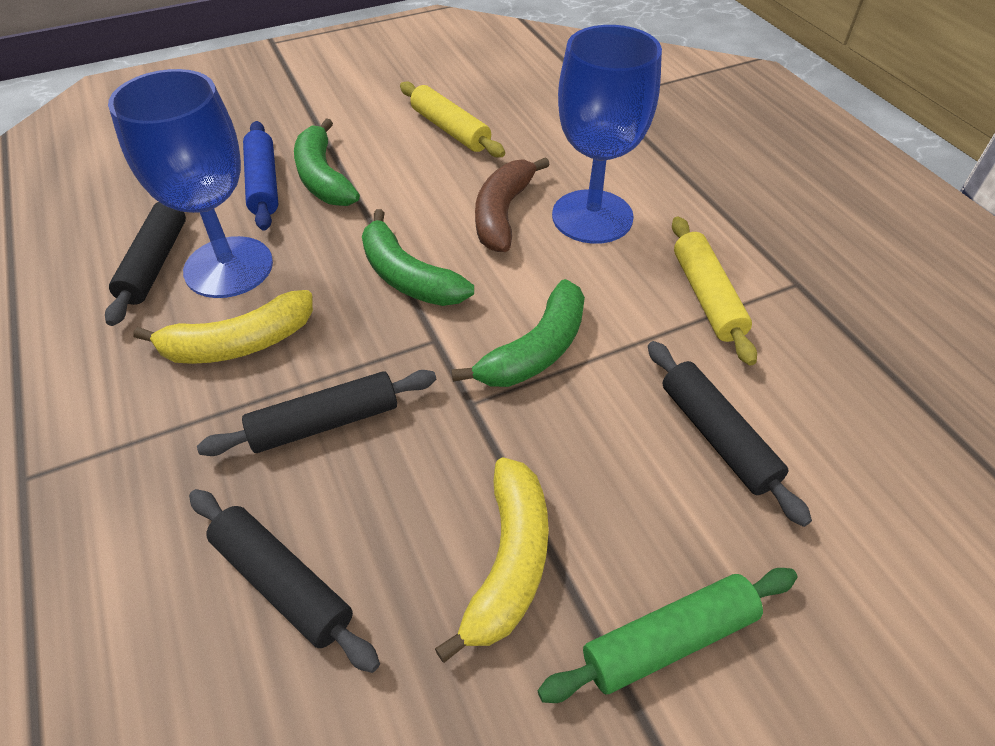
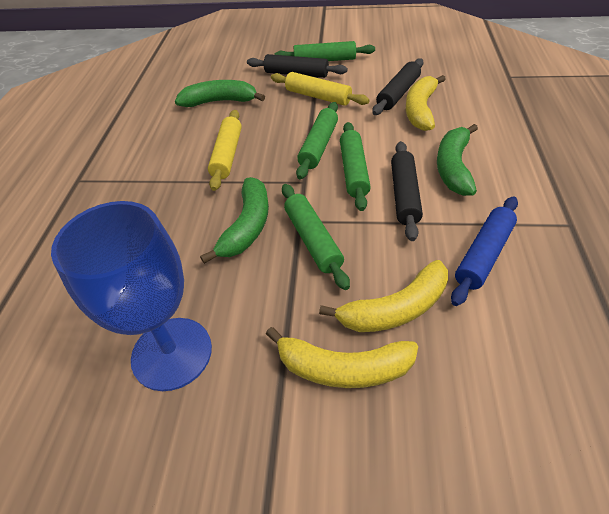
black rolling pin: [105,202,186,326] [189,489,380,673] [197,370,436,456] [648,341,812,527] = 4 -> [247,54,347,78] [372,58,424,115] [391,141,423,241] = 3
blue goblet: [108,69,273,298] [552,25,662,244] = 2 -> [51,201,212,391] = 1
brown banana: [475,157,550,252] = 1 -> none = 0
green rolling pin: [538,568,797,703] = 1 -> [274,41,375,61] [282,184,350,290] [296,102,338,179] [340,122,371,211] = 4
yellow banana: [134,290,313,364] [435,458,549,663] = 2 -> [266,327,418,388] [319,260,448,332] [406,75,446,131] = 3

